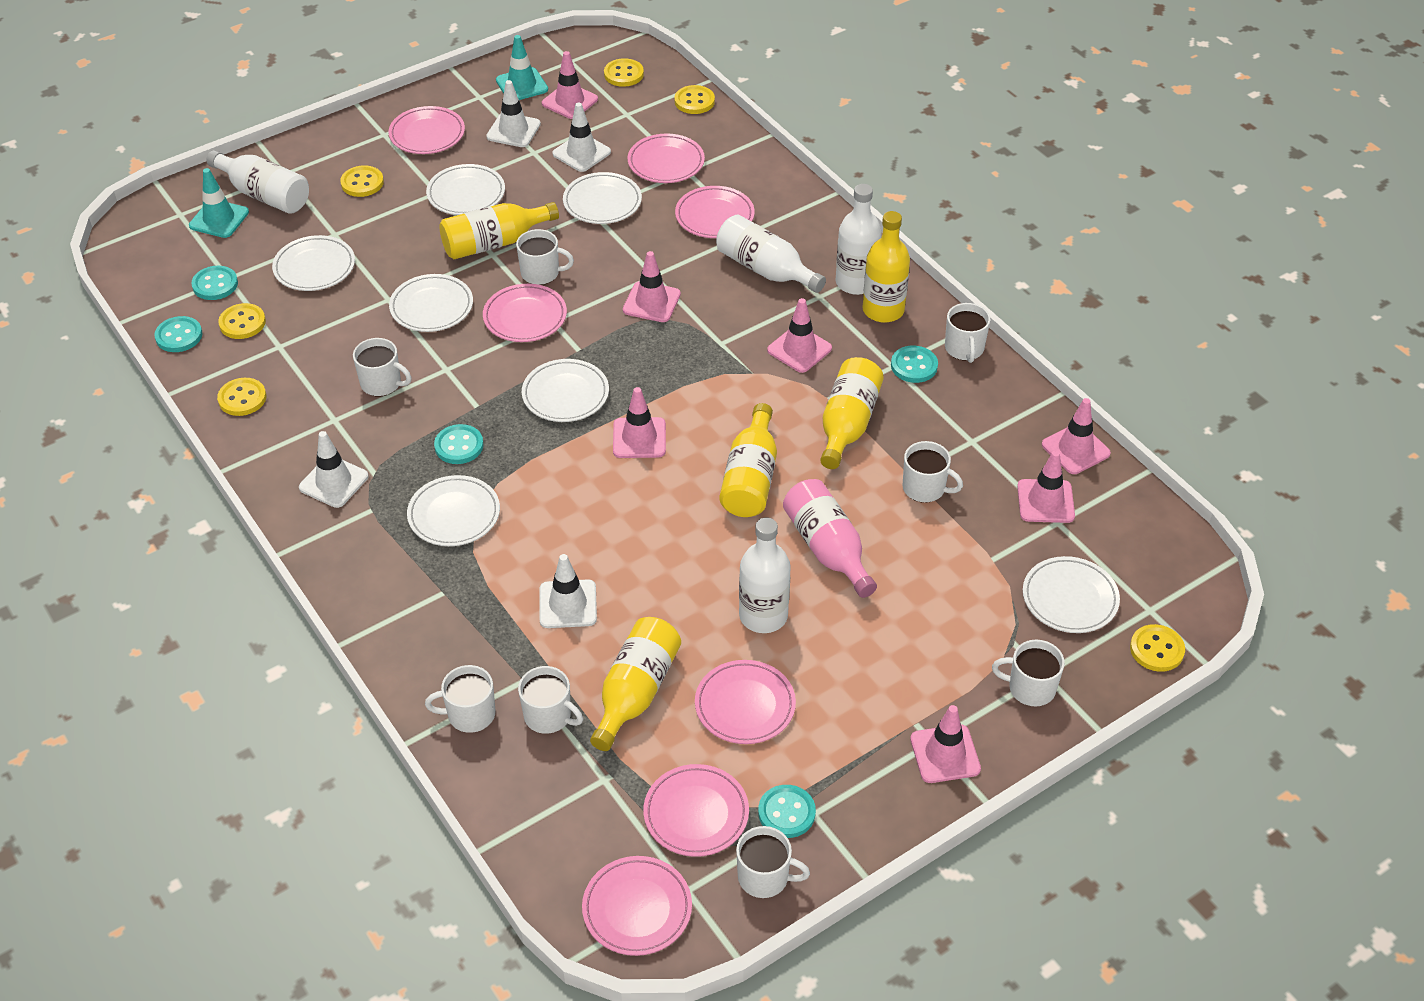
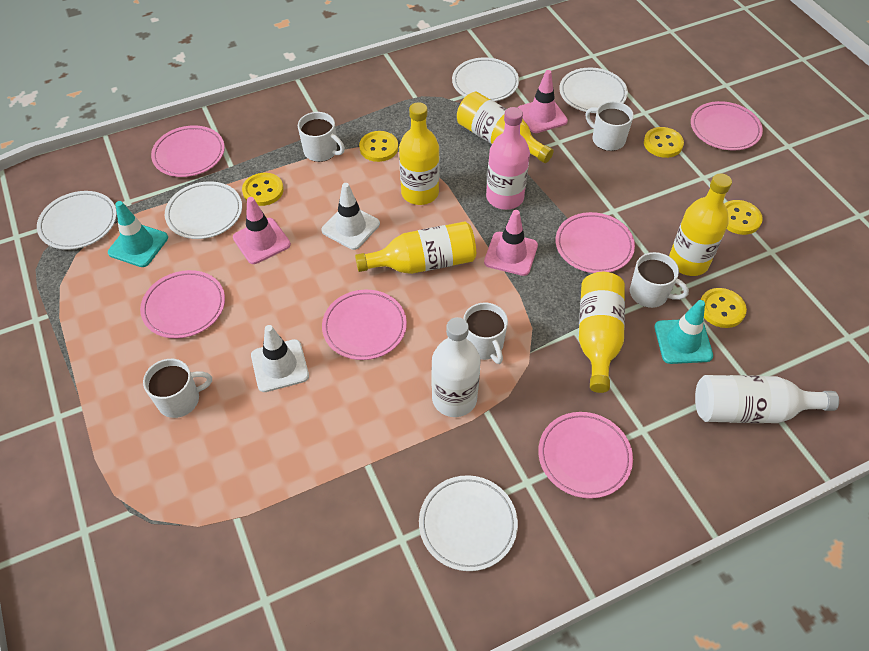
pink plate: [389,106,465,154] [483,284,567,342] [582,856,692,956] [628,134,705,183] [643,764,749,857] [675,186,755,238] [695,660,796,744] = 7 -> [140,270,225,339] [151,125,225,177] [322,290,407,360] [538,412,633,499] [555,212,635,273] [691,101,763,150] = 6
pink traffic cone: [542,51,598,119] [613,387,666,458] [623,251,681,322] [767,298,832,373] [910,705,981,783] [1017,451,1075,523] [1042,398,1111,474] = 7 -> [233,197,291,264] [484,210,538,276] [517,70,568,133] = 3
turquoise button: [154,316,202,352] [191,266,238,300] [434,424,484,464] [758,785,816,838] [891,346,938,383] = 5 -> none = 0
white bottle: [207,150,309,214] [716,215,826,293] [739,518,791,633] [835,184,882,295] = 4 -> [431,317,481,417] [695,375,839,423] = 2
white mug: [353,338,412,396] [425,665,496,733] [516,229,574,285] [518,666,583,734] [736,826,810,898] [903,441,963,503] [945,303,991,363] [992,640,1065,706] = 8 -> [143,359,212,418] [298,112,345,162] [463,302,508,364] [585,101,634,151] [630,252,689,308] = 5
white plate: [272,235,355,291] [389,274,473,332] [407,475,500,546] [426,164,505,215] [522,359,609,422] [563,172,642,224] [1023,556,1120,633] = 7 -> [37,191,117,250] [165,181,242,239] [419,475,518,571] [452,57,519,102] [559,68,628,113] = 5
white traffic cone: [299,431,369,508] [486,80,541,147] [540,554,597,628] [552,103,611,172] = 4 -> [251,325,309,392] [322,183,380,250] = 2
yellow button: [217,378,266,416] [218,303,266,339] [340,165,384,197] [604,58,644,87] [674,85,715,114] [1130,624,1185,672] = 6 -> [242,173,284,206] [359,131,398,162] [644,127,684,158] [701,288,747,328] [724,200,763,235] = 5

